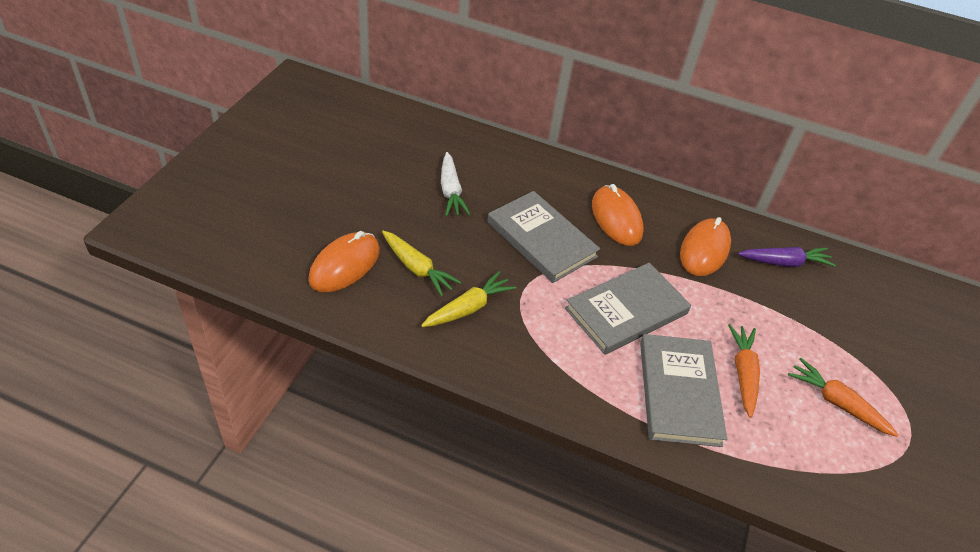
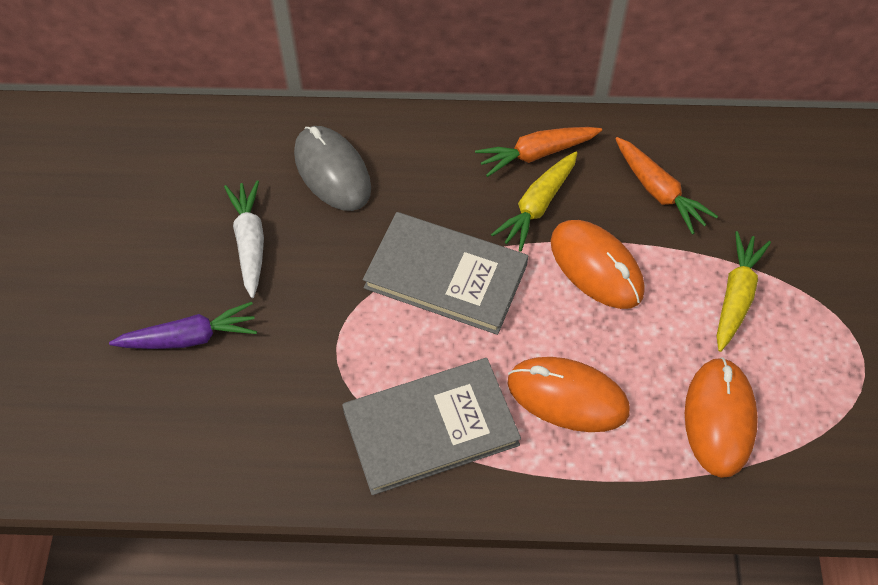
grey book: [487,191,600,283] [565,263,691,355] [640,334,727,447] = 3 -> [342,358,521,495] [363,212,528,335] = 2
grey mouse: none = 0 -> [294,126,371,211] = 1

